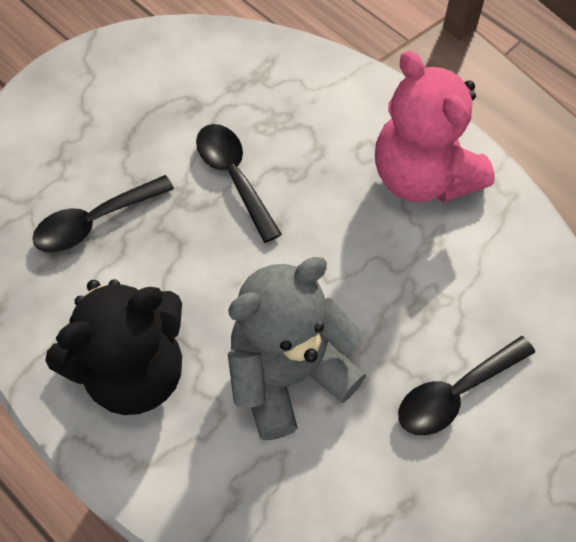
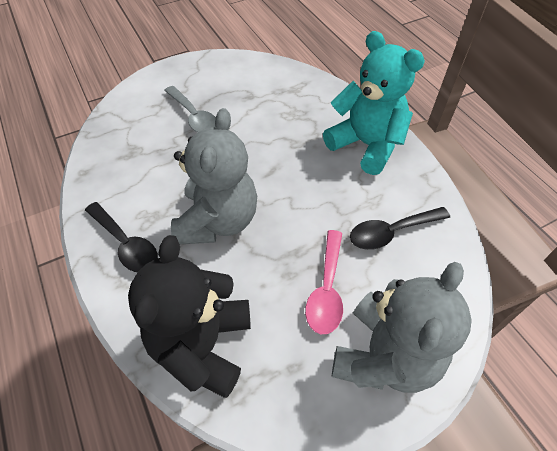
black spoon: [32,175,174,253] [196,124,282,243] [398,336,535,435] = 3 -> [85,202,158,272] [350,207,450,250] = 2
grey spoon: none = 0 -> [164,86,216,133] = 1
grey teddy bear: [228,257,366,440] = 1 -> [171,108,257,244] [332,262,472,393] = 2
pink spoon: none = 0 -> [305,230,343,334] = 1
pink teddy bear: [375,51,495,203] = 1 -> none = 0
turquoise teddy bear: none = 0 -> [323,31,425,175] = 1

